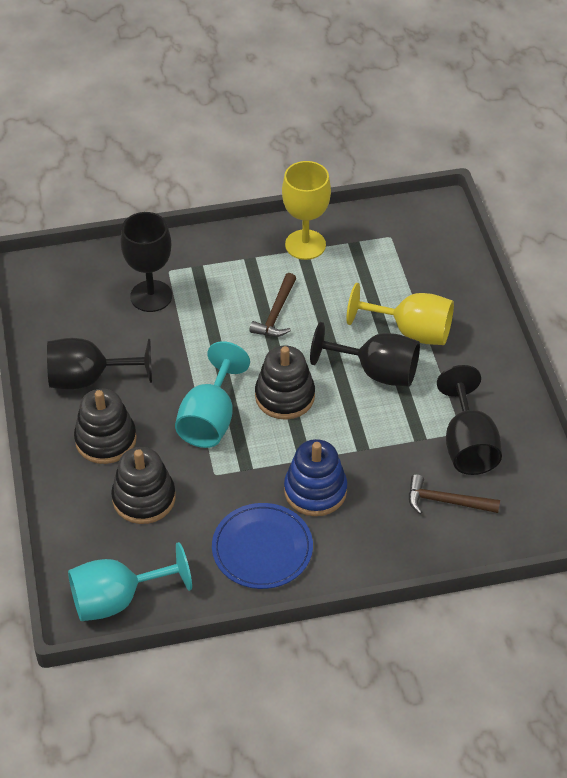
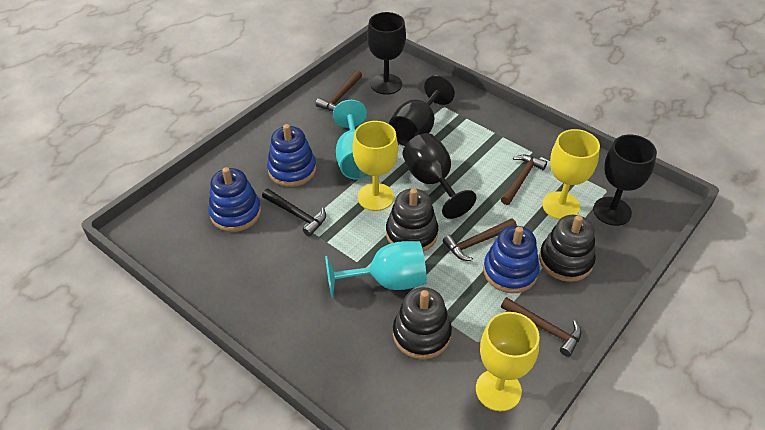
black hammer: none = 0 -> [262,189,326,237] = 1
blue plate: [212,503,313,589] = 1 -> none = 0
blue stacking toy: [284,439,347,516] = 1 -> [208,167,261,232] [267,124,316,187] [483,226,539,293] = 3
brown hammer: [250,273,296,337] [409,474,500,514] = 2 -> [316,70,362,111] [443,218,517,261] [501,155,547,205] [501,297,581,357] = 4
yellow goblet: [282,161,331,260] [347,283,454,345] = 2 -> [352,121,398,211] [476,312,539,411] [542,129,600,220] = 3

